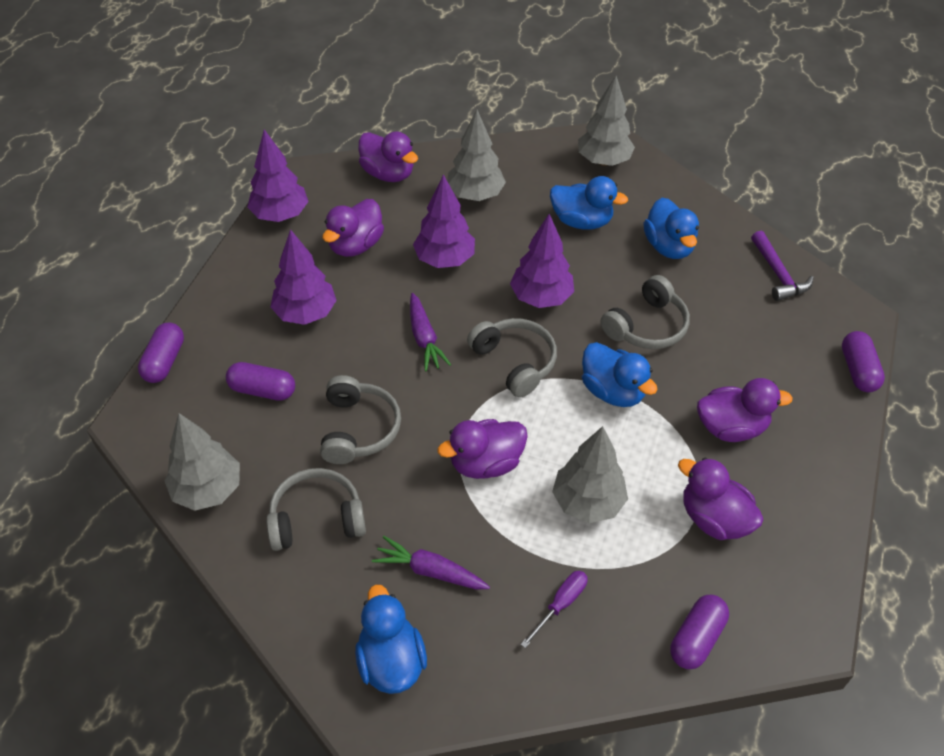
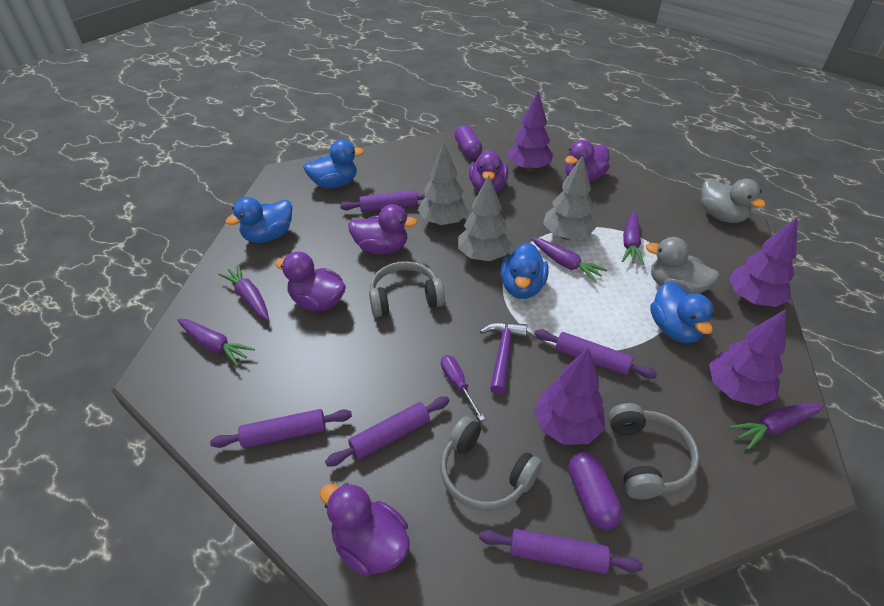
grey duck: none = 0 -> [646,237,720,294] [701,178,765,223] = 2
grey headphones: [266,468,366,551] [320,375,401,464] [467,318,557,398] [601,275,690,349] = 4 -> [369,261,445,317] [440,416,542,511] [608,403,700,499] = 3
grey tree: [165,413,240,511] [447,110,506,201] [552,426,628,523] [578,76,635,166] = 4 -> [418,142,469,226] [458,175,512,261] [543,155,596,240] = 3
purple capsule: [138,323,184,383] [226,362,295,401] [670,595,729,669] [842,331,885,392] = 4 -> [455,125,482,158] [568,452,622,529] = 2
purple carrot: [372,536,490,590] [410,293,451,372] = 2 -> [178,319,255,367] [218,264,269,320] [531,237,607,282] [622,211,644,265] [729,403,825,450] = 5
purple rolling pin: none = 0 -> [210,409,352,448] [325,397,450,467] [340,190,425,212] [479,529,643,574] [534,329,657,379] = 5

